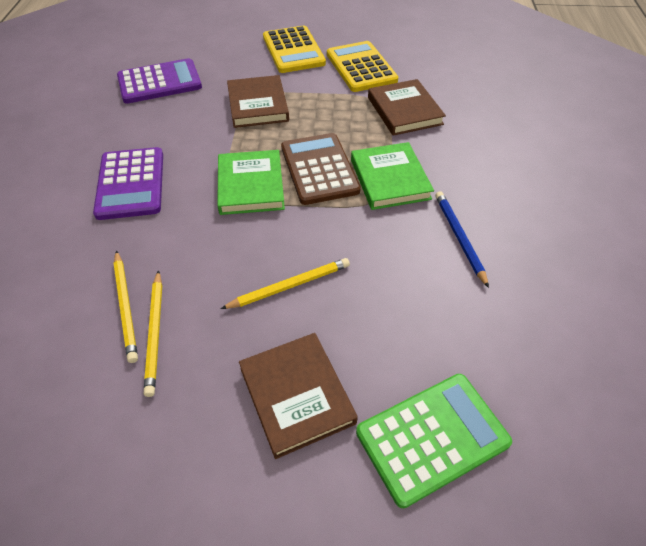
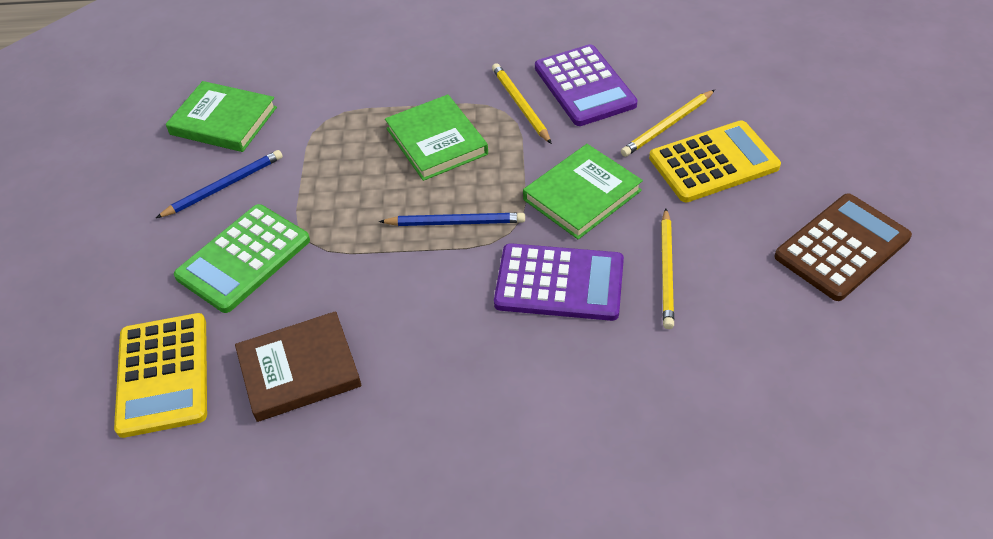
blue pencil: [435,191,489,288] = 1 -> [156,150,283,218] [379,213,525,226] = 2
brown book: [227,75,289,128] [239,333,358,459] [368,79,446,136] = 3 -> [235,311,362,422] = 1
green book: [217,150,285,215] [351,142,434,210] = 2 -> [166,81,277,152] [385,95,488,181] [523,144,643,239] = 3

